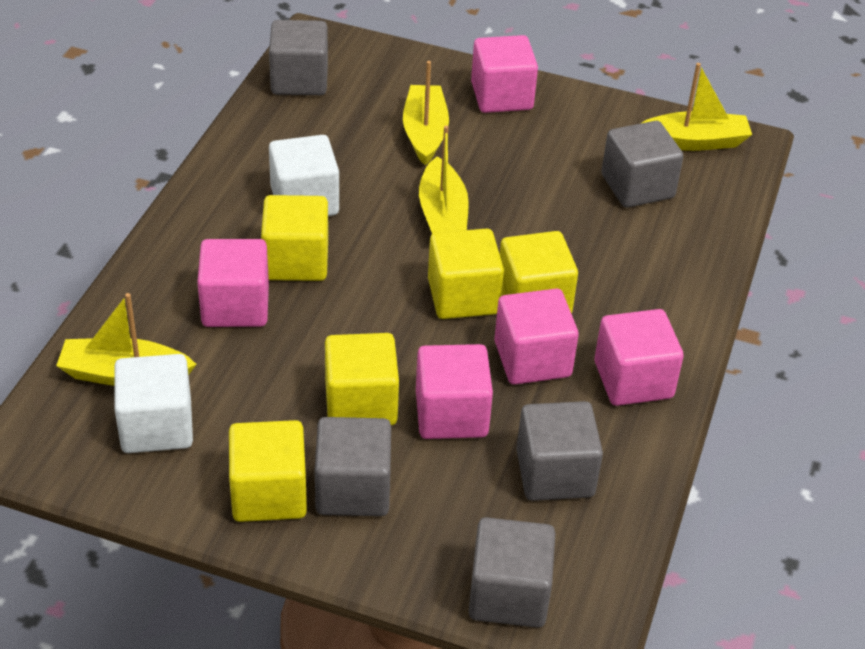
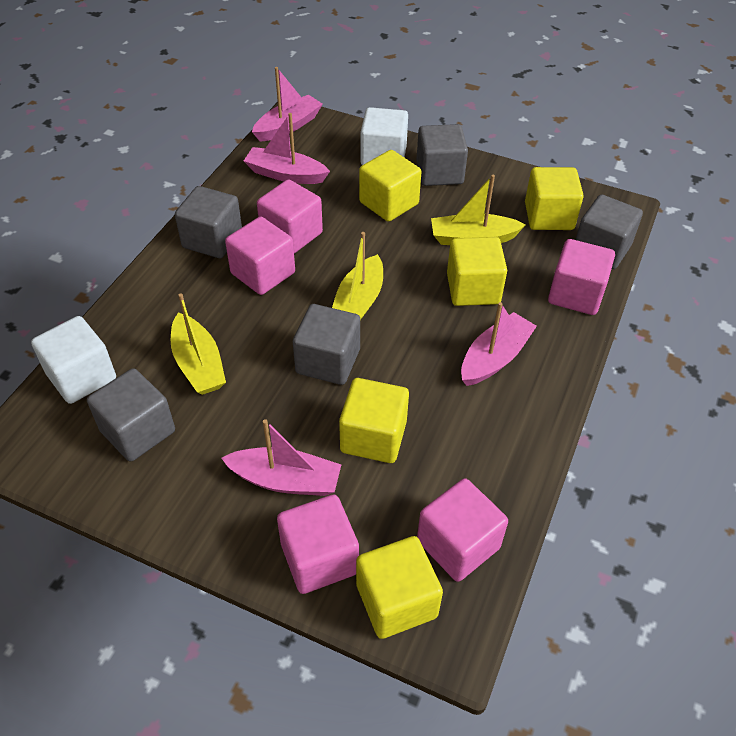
pink boat: none = 0 -> [221,419,342,496] [244,113,330,184] [252,67,323,142] [461,302,537,386] = 4
yellow boat: [56,293,197,386] [403,61,449,166] [419,126,469,234] [640,63,752,151] = 4 -> [171,293,226,395] [332,232,383,320] [431,175,525,245] = 3

